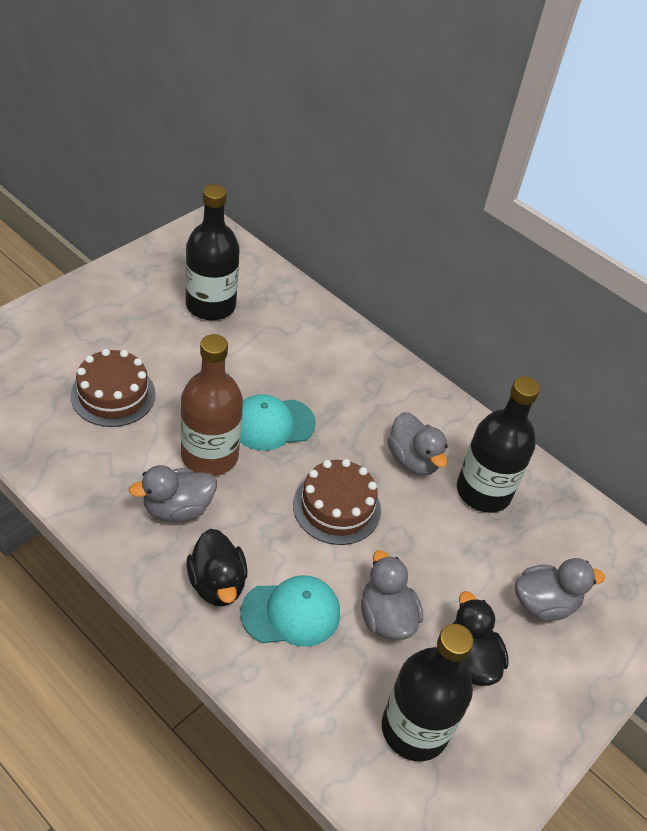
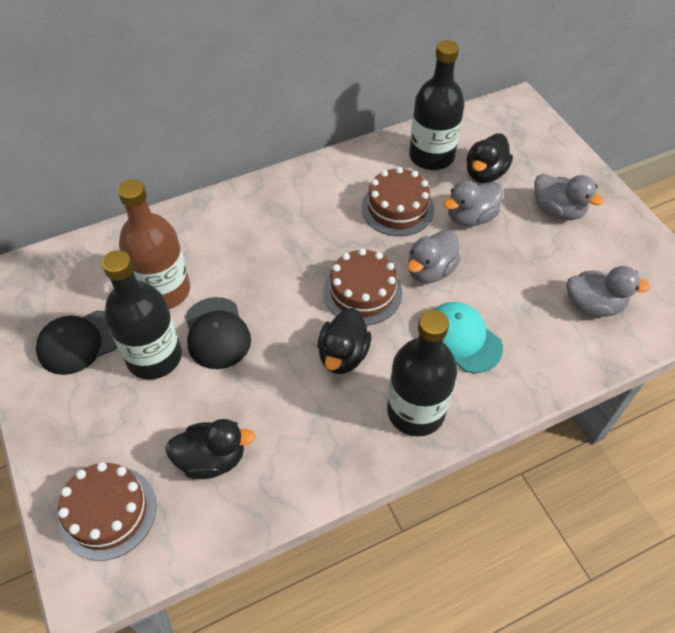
black cap: none = 0 -> [36,310,117,375] [185,297,251,369] = 2
black duck: [186,529,247,606] [453,591,509,686] = 2 -> [165,419,255,479] [318,308,371,374] [467,133,513,183] = 3
brown cake: [70,349,156,427] [293,459,381,545] = 2 -> [58,462,156,561] [323,248,402,325] [362,167,434,236] = 3
turquoise cap: [240,394,316,451] [240,575,340,647] = 2 -> [433,302,503,373] = 1

